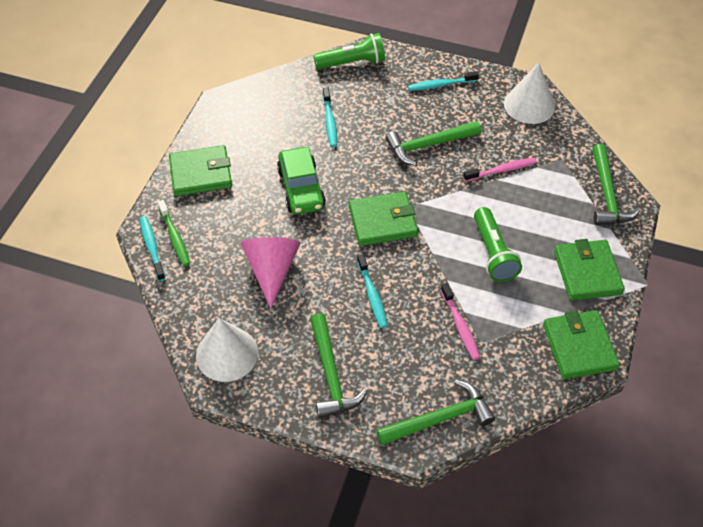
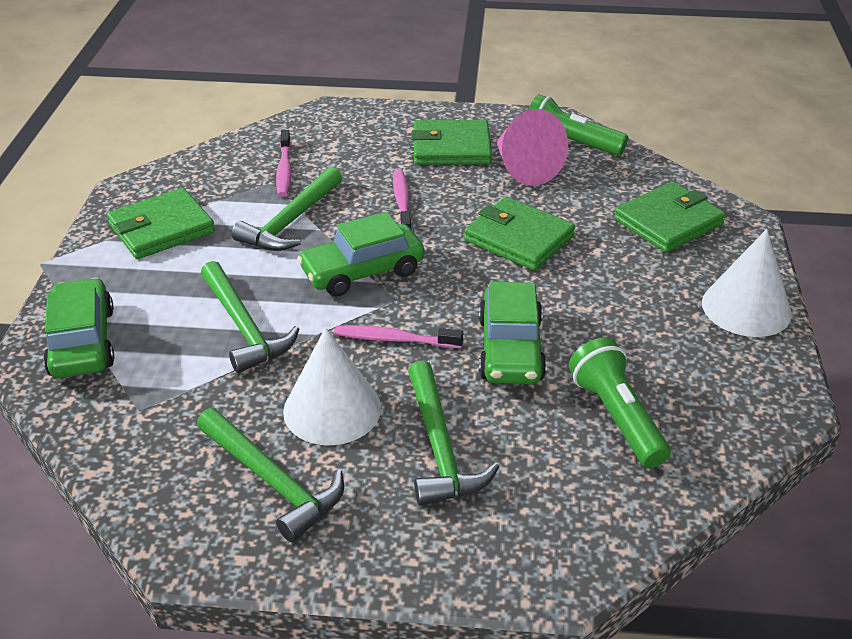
green car: [277,147,326,215] = 1 -> [43,278,114,378] [297,212,425,296] [479,282,547,384] = 3
green toothbrush: [158,200,190,266] = 1 -> none = 0
pink toothbrush: [441,283,480,360] [463,158,537,182] = 2 -> [276,130,291,197] [334,325,463,348] [393,169,412,230] = 3
turquoise toothbrush: [140,216,165,281] [323,87,337,147] [357,254,388,328] [408,71,479,91] = 4 -> none = 0

